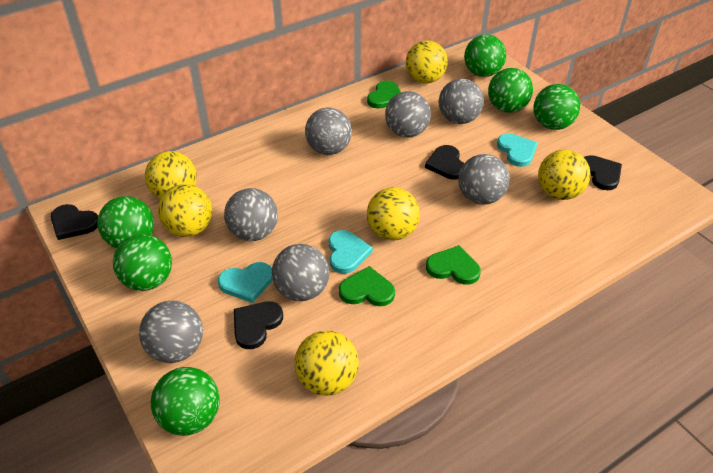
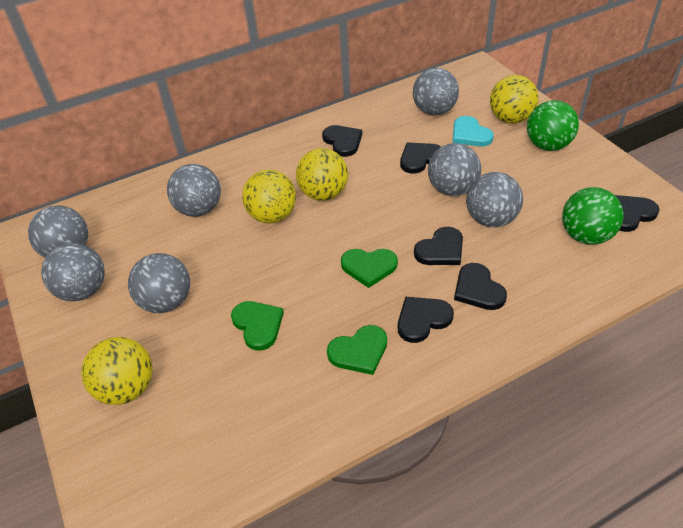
black heart: [51,204,98,240] [234,301,283,349] [425,145,464,180] [584,155,622,190] = 4 -> [322,125,362,157] [398,297,454,343] [400,143,441,173] [414,227,463,265] [454,263,507,310] [615,195,660,232] = 6
green ball: [97,196,154,248] [113,234,172,291] [151,367,220,436] [464,34,506,77] [488,68,533,113] [533,84,580,130] = 6 -> [527,100,579,151] [562,187,624,245] = 2
turquoise heart: [218,262,272,303] [328,230,373,274] [497,134,538,167] = 3 -> [453,116,494,147] = 1
yellow ball: [145,151,197,199] [158,184,212,237] [294,331,359,396] [367,187,420,240] [406,41,448,83] [538,149,590,200] = 6 -> [81,337,153,405] [242,170,296,224] [296,148,348,201] [490,75,539,124] = 4

